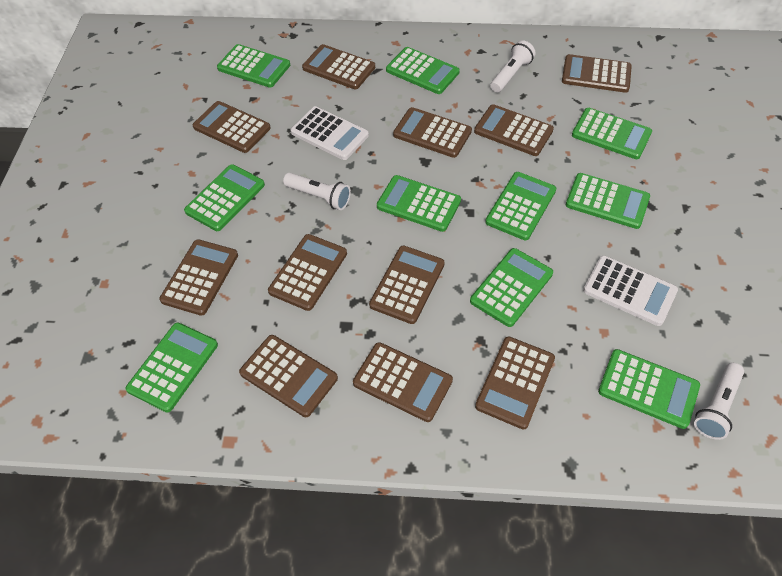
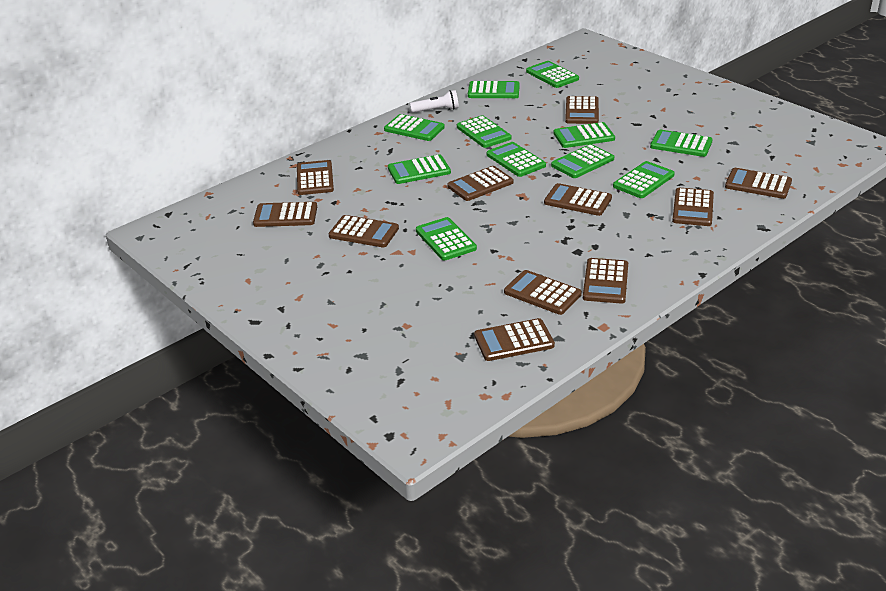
green calculator: [125,323,218,412] [184,164,265,231] [217,44,290,88] [377,175,461,232] [386,47,460,94] [470,248,553,327] [485,172,556,240] [566,173,650,229] [572,108,652,159] [598,349,700,429] = 10 -> [384,114,445,141] [388,154,451,184] [416,217,477,260] [457,115,512,148] [468,81,520,98] [487,142,546,177] [526,61,579,88] [551,144,614,178] [553,122,615,148] [613,161,675,198] [650,130,713,157] = 11
white calculator: [290,106,369,160] [583,255,678,326] = 2 -> none = 0
white flashlight: [283,172,351,210] [490,40,536,92] [694,363,744,440] = 3 -> [410,90,459,113] = 1

